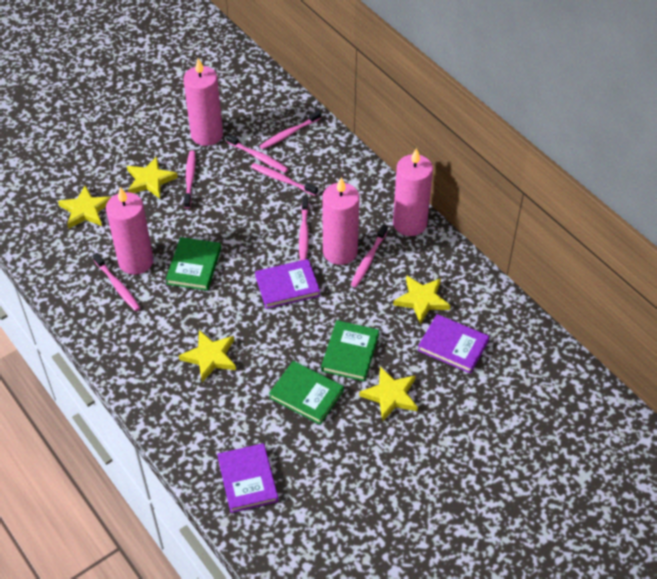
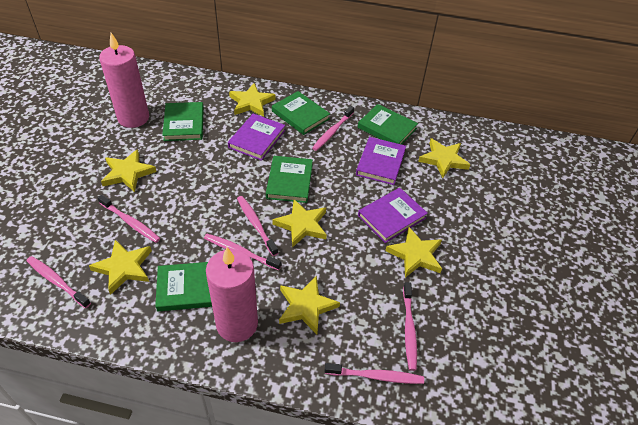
green book: [166,237,221,291] [269,361,344,425] [321,320,379,381] = 3 -> [155,262,212,311] [162,102,204,141] [266,156,313,203] [272,91,330,135] [358,104,418,145] = 5
pink candle: [106,187,154,275] [183,58,223,146] [322,177,360,265] [393,148,433,236] = 4 -> [99,33,149,128] [206,247,258,342] = 2
yellow star: [58,185,111,229] [127,156,178,199] [179,330,236,382] [359,367,418,422] [393,275,451,324] = 5 -> [89,240,152,295] [101,149,157,192] [229,83,276,117] [272,199,327,248] [279,276,340,335] [385,227,442,277] [418,138,470,178] = 7

